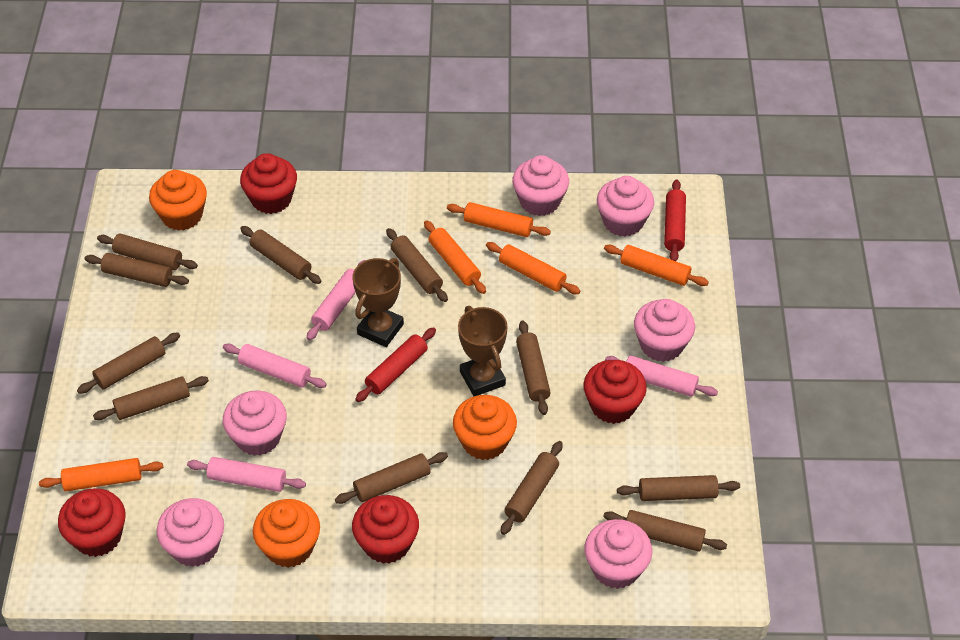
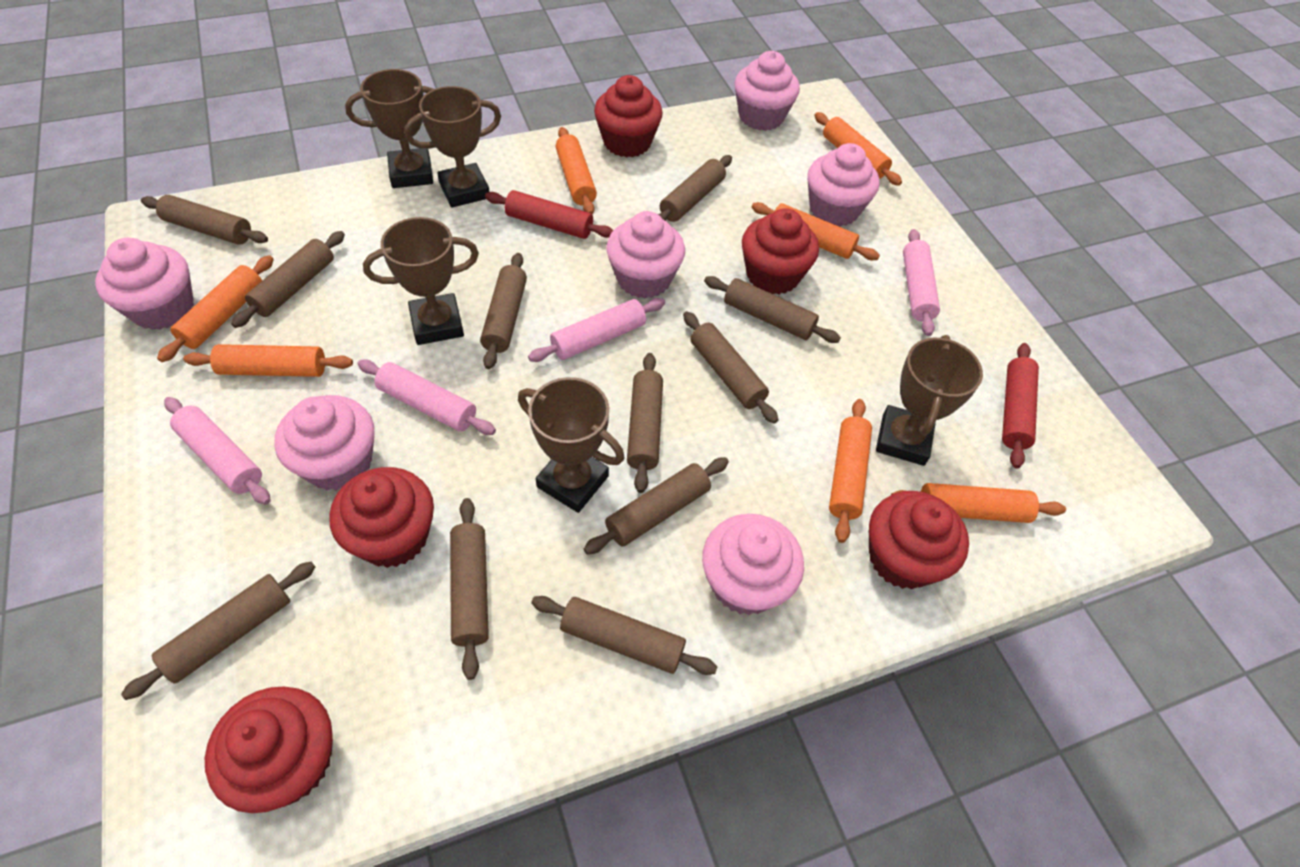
brown trophy: [353,258,404,347] [458,306,508,396] = 2 -> [345,69,434,188] [363,217,479,345] [404,86,501,208] [518,377,624,513] [876,335,983,466] = 5
orange cupcake: [149,170,207,231] [253,499,320,568] [453,395,517,460] = 3 -> none = 0
orange rolling pin: [39,458,163,491] [424,220,486,294] [447,202,551,237] [486,242,580,294] [604,245,709,286] = 5 -> [157,255,274,362] [183,344,353,377] [556,127,597,215] [751,202,880,260] [814,112,902,186] [829,399,872,543] [891,483,1066,523] = 7
red cupcake: [58,488,125,557] [240,153,297,214] [352,495,419,564] [583,360,647,424] = 4 -> [205,687,333,813] [329,467,434,568] [594,75,663,158] [742,208,819,295] [869,491,969,589] = 5

